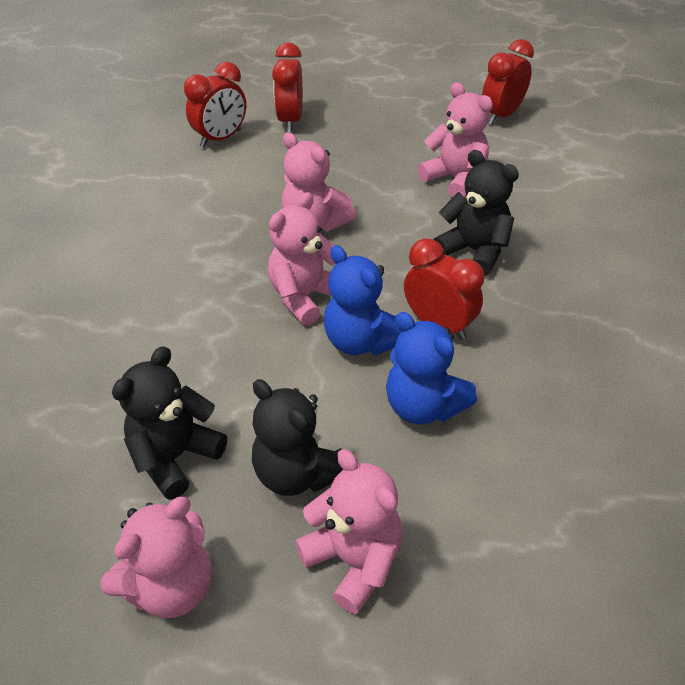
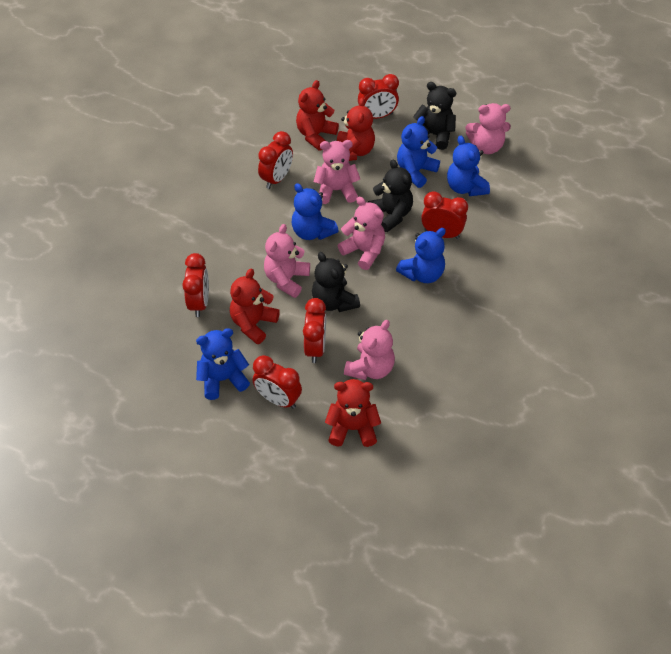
blue teddy bear: [324,245,402,355] [386,312,477,424] = 2 -> [196,328,250,400] [292,183,339,240] [396,228,446,283] [397,116,440,188] [447,136,490,196] = 5
red clock: [184,62,246,148] [272,42,303,132] [404,238,484,340] [482,39,534,125] = 4 -> [182,253,209,317] [253,355,302,409] [258,131,293,189] [303,298,326,363] [358,74,399,119] [421,191,468,239] = 6
red teddy bear: none = 0 -> [230,269,280,344] [296,80,339,151] [325,379,381,447] [337,97,375,161] = 4

